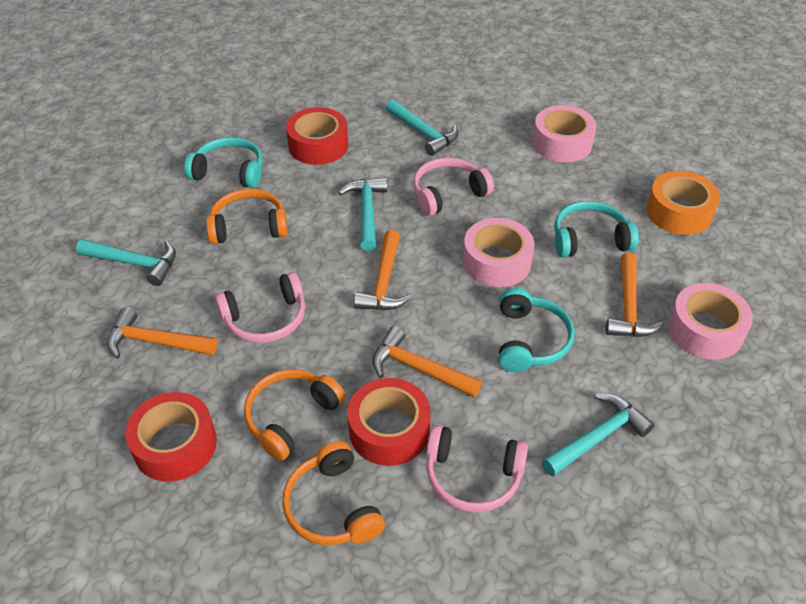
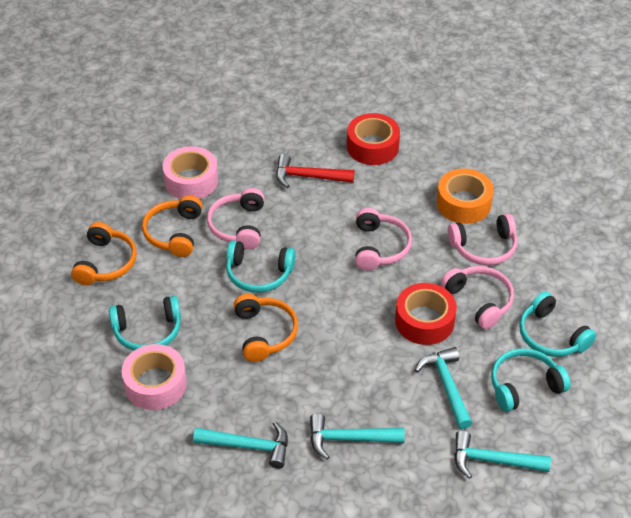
orange hammer: [107,307,217,359] [354,230,411,310] [372,326,482,397] [606,253,664,337] = 4 -> none = 0
pink headphones: [215,272,305,343] [413,158,494,216] [426,425,528,512] = 3 -> [207,188,264,249] [355,208,412,270] [441,266,514,329] [448,214,518,265] = 4
pink tape: [463,218,534,287] [532,105,597,162] [668,283,753,360] = 3 -> [122,344,187,410] [163,146,218,199] = 2
red hammer: none = 0 -> [276,154,354,188] = 1
red tape: [125,392,217,482] [286,107,348,165] [348,378,431,466] = 3 -> [347,113,400,165] [395,283,457,345] = 2
turquoise headphones: [184,137,263,188] [499,288,575,372] [554,201,639,258] = 3 -> [109,296,181,351] [226,240,295,293] [491,348,571,412] [519,291,596,357] = 4

